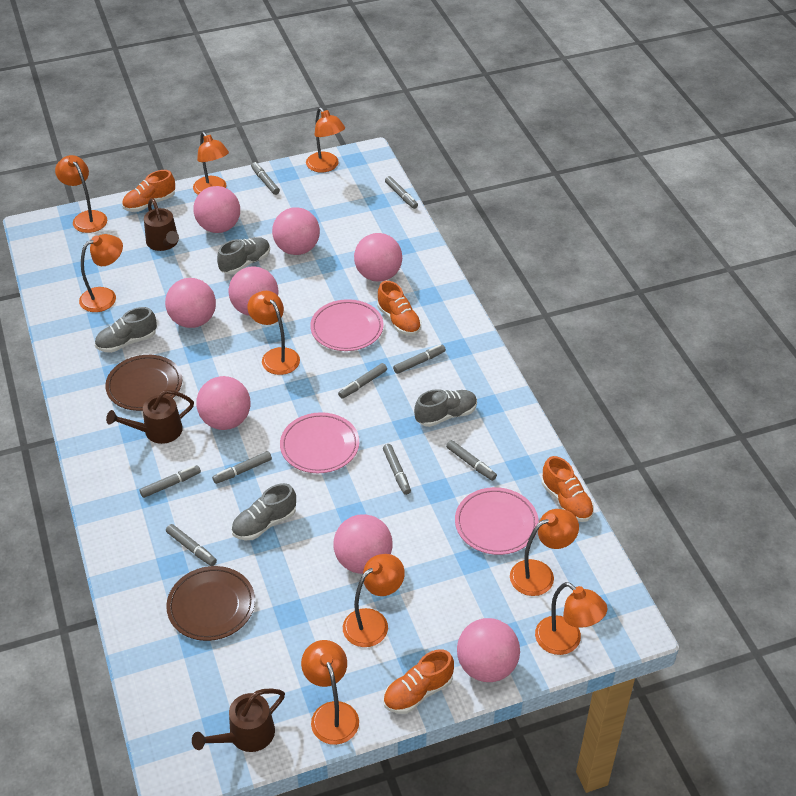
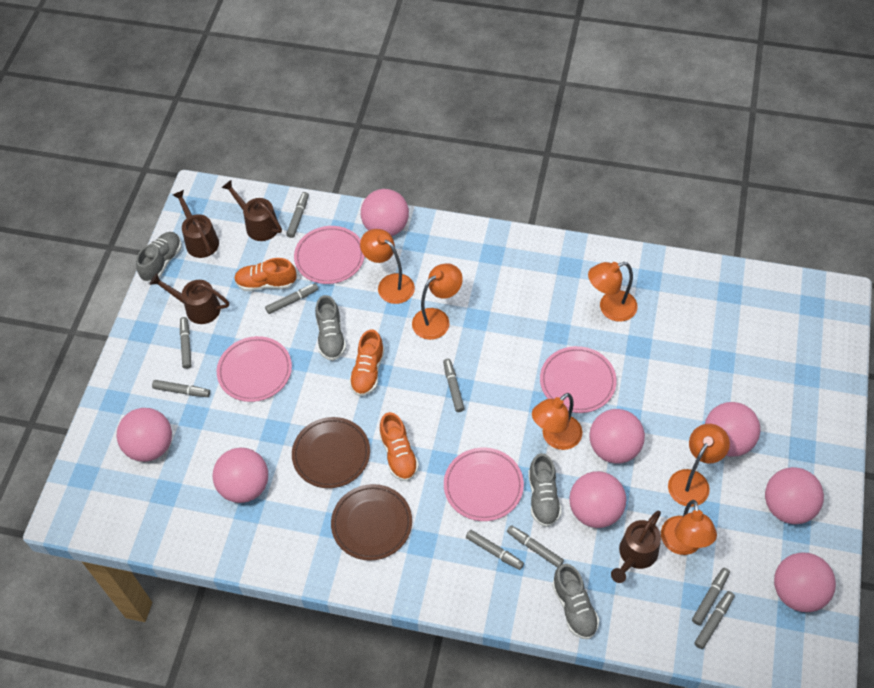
brown watering can: [106,390,194,444] [144,198,179,251] [192,689,285,752] = 3 -> [150,273,229,324] [173,190,219,258] [222,180,282,241] [611,510,661,583] = 4
orange lamp: [55,155,107,233] [79,234,123,312] [193,132,229,195] [247,291,300,375] [301,640,359,745] [306,107,345,173] [343,554,405,647] [510,509,579,596] [535,582,607,655] = 9 -> [360,229,415,304] [412,263,463,340] [532,393,583,450] [588,262,638,322] [661,500,717,555] [668,424,730,507] = 6
orange shoe: [122,170,175,212] [377,281,421,336] [383,649,454,714] [542,456,594,522] = 4 -> [234,258,297,291] [349,329,385,396] [379,412,419,481] = 3
pink plate: [280,412,359,473] [310,299,383,351] [455,487,539,555] = 3 -> [217,336,292,402] [294,226,365,284] [444,448,524,521] [540,346,617,413] = 4

